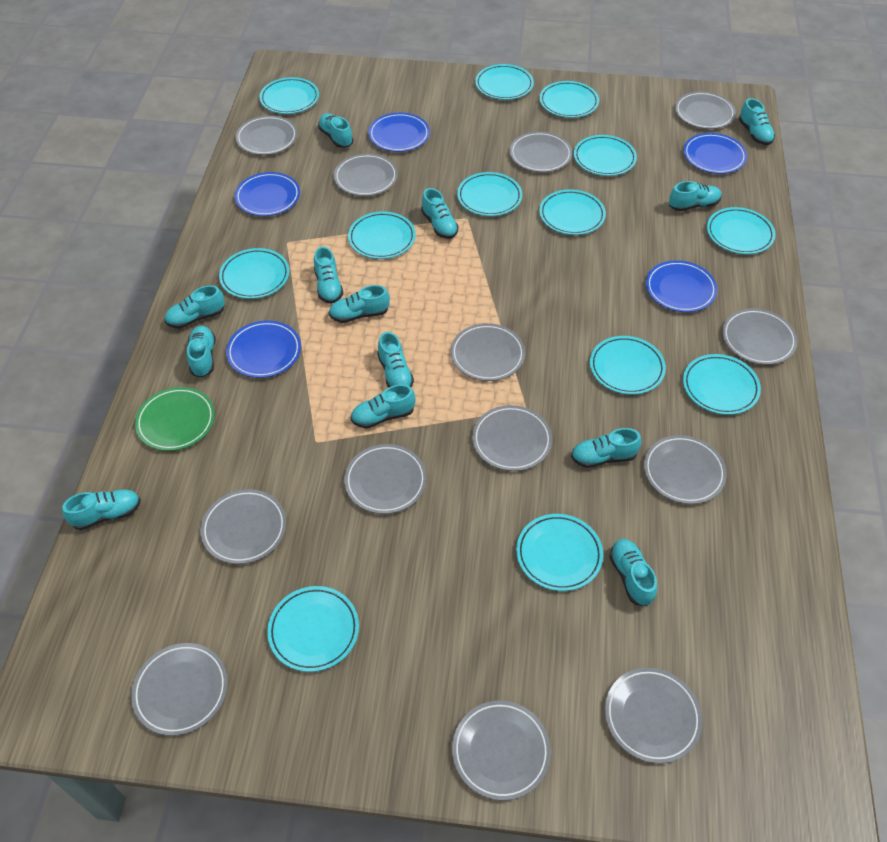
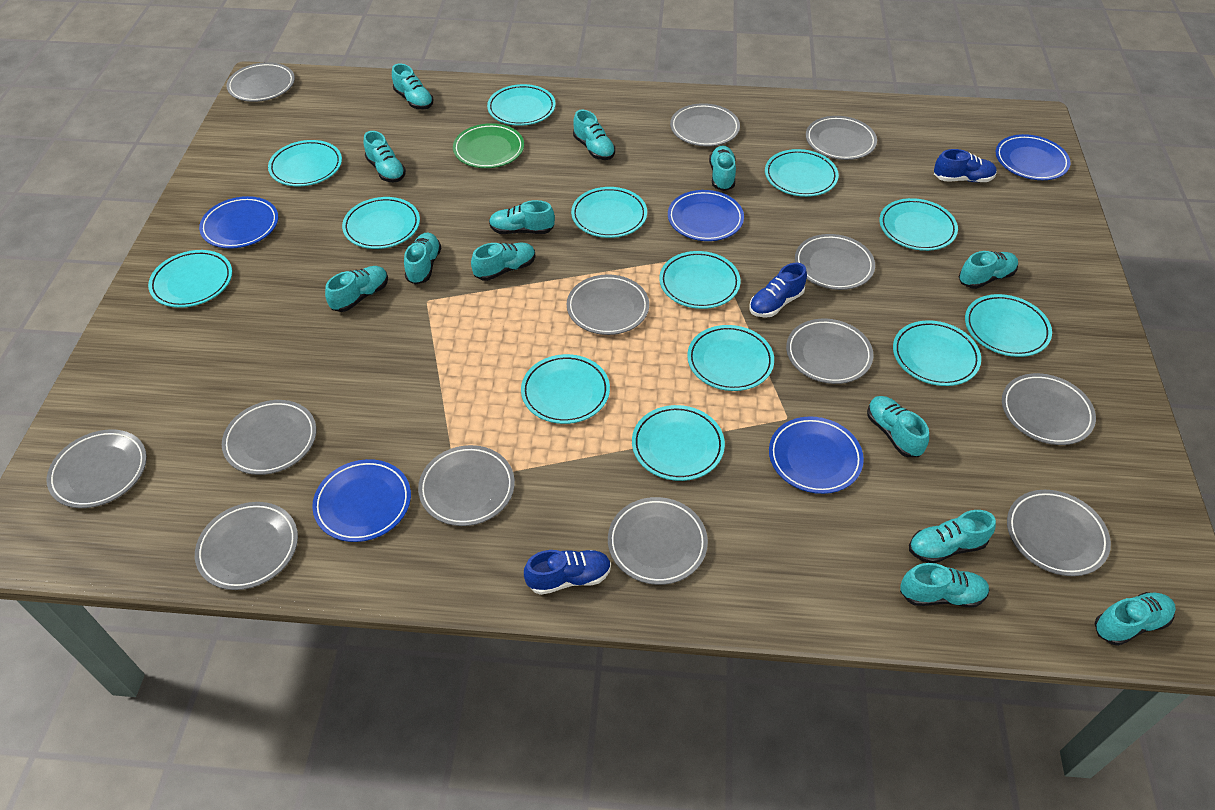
blue shoe: none = 0 -> [524,550,611,595] [749,263,807,318] [934,149,997,182] = 3

